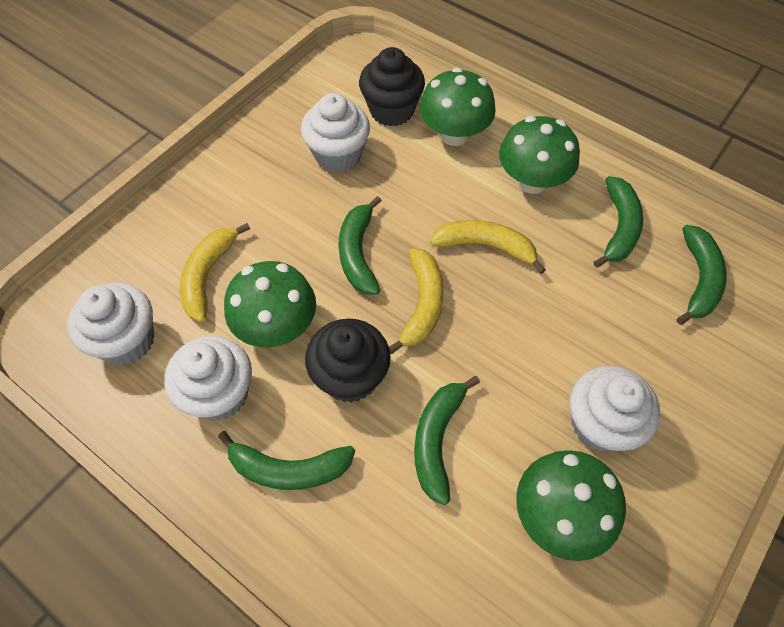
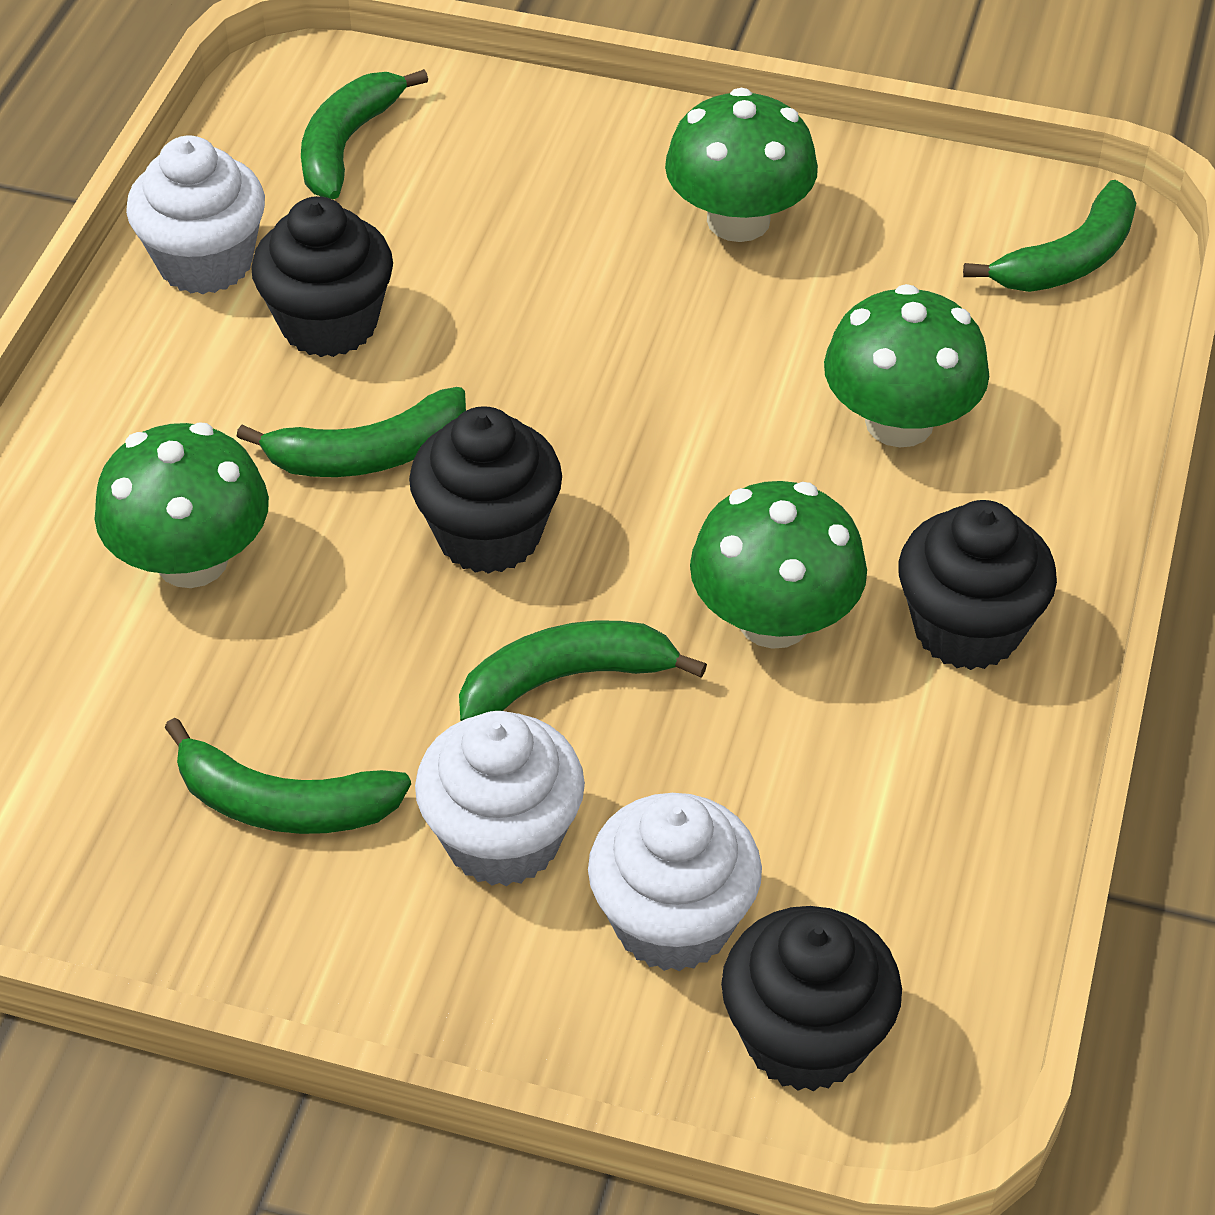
black cupcake: [305,319,391,403] [359,47,425,126] = 2 -> [251,196,393,357] [409,406,562,574] [721,906,902,1092] [898,500,1057,670] = 4
white cupcake: [67,283,155,365] [164,336,252,421] [301,93,370,173] [570,366,660,452] = 4 -> [126,135,265,294] [415,711,585,886] [588,793,762,971] = 3
yellow banana: [180,223,250,322] [389,248,444,354] [430,220,546,274] = 3 -> none = 0

